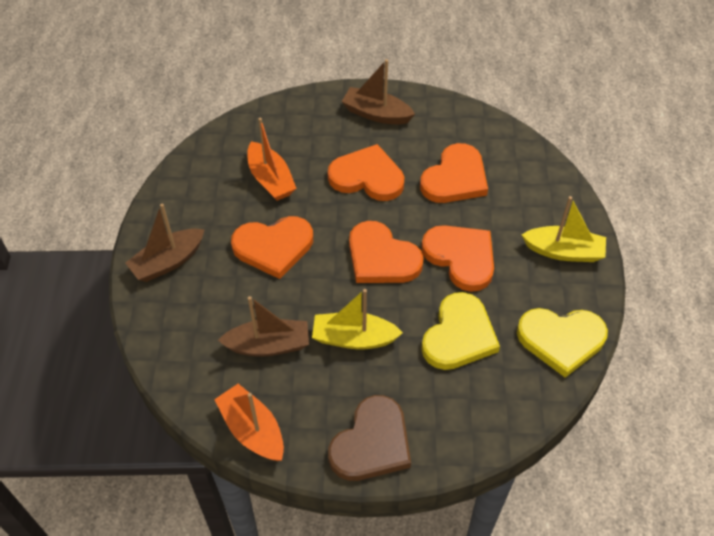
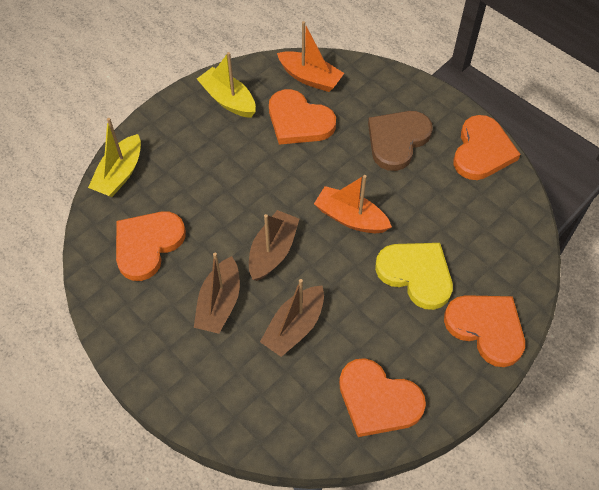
yellow heart: [421,292,500,370] [517,308,608,378] = 2 -> [375,243,453,310] = 1

